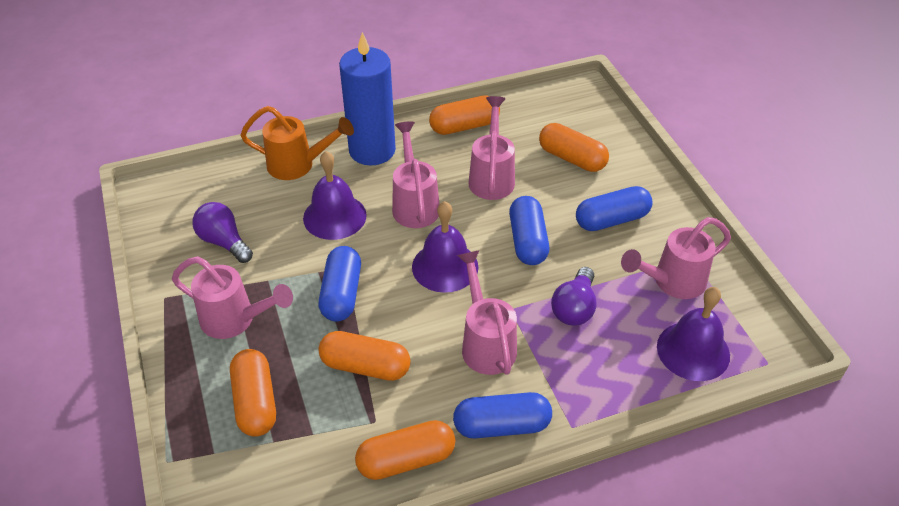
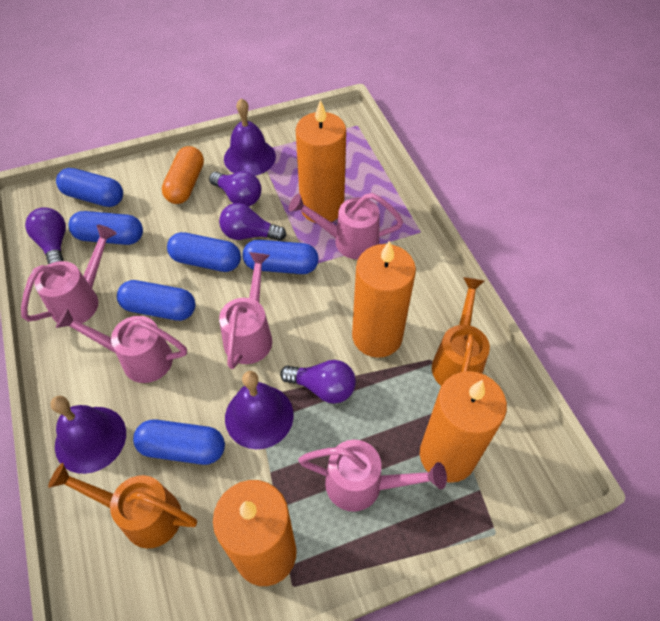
blue candle: [339,32,396,165] = 1 -> none = 0
blue capsule: [319,246,361,322] [453,392,552,438] [509,196,549,265] [576,186,653,231] = 4 -> [56,168,123,207] [68,211,143,245] [117,280,196,321] [133,420,225,465] [167,232,241,272] [243,240,319,274] = 6
orange candle: none = 0 -> [213,480,297,586] [296,99,346,223] [352,241,416,358] [420,371,507,483] = 4
orange capsule: [230,349,276,437] [318,331,411,381] [355,420,455,480] [429,95,500,135] [539,123,609,172] = 5 -> [162,146,204,204] = 1
orange watering can: [240,106,354,180] = 1 -> [48,463,197,548] [432,277,490,386] = 2
purple light bulb: [192,202,253,263] [551,267,597,325] = 2 -> [25,207,66,264] [209,171,261,206] [219,203,286,241] [280,360,356,404] = 4

